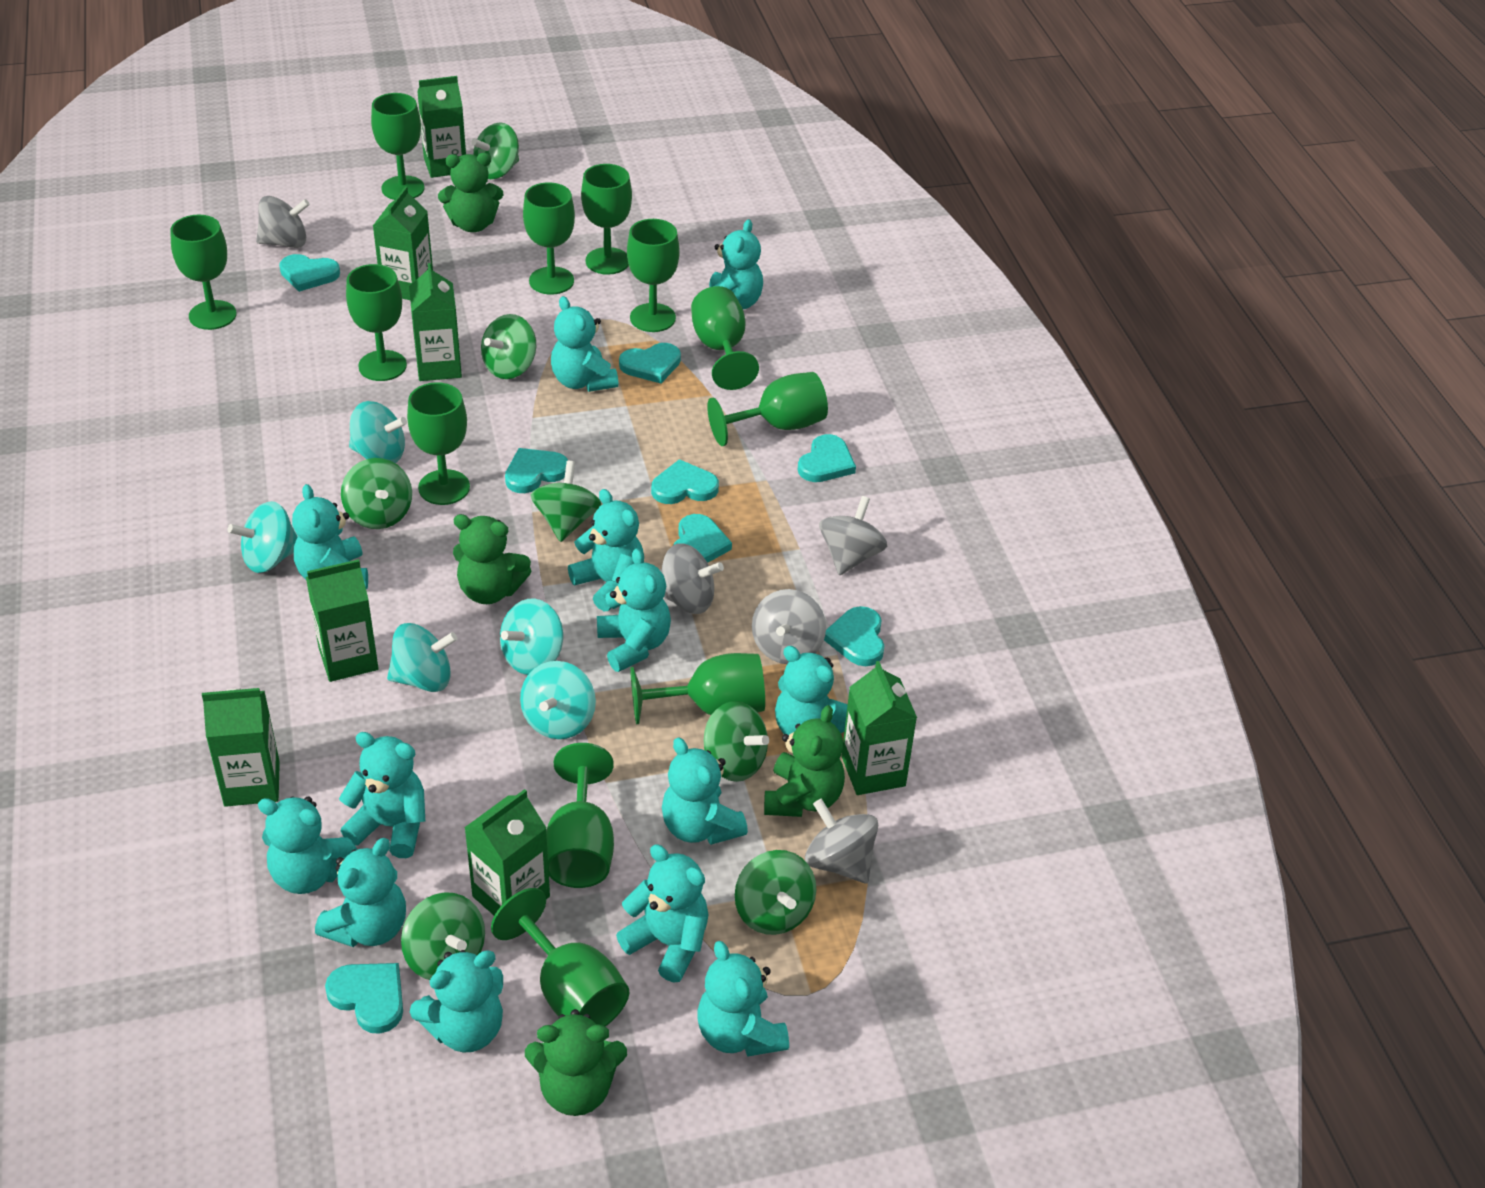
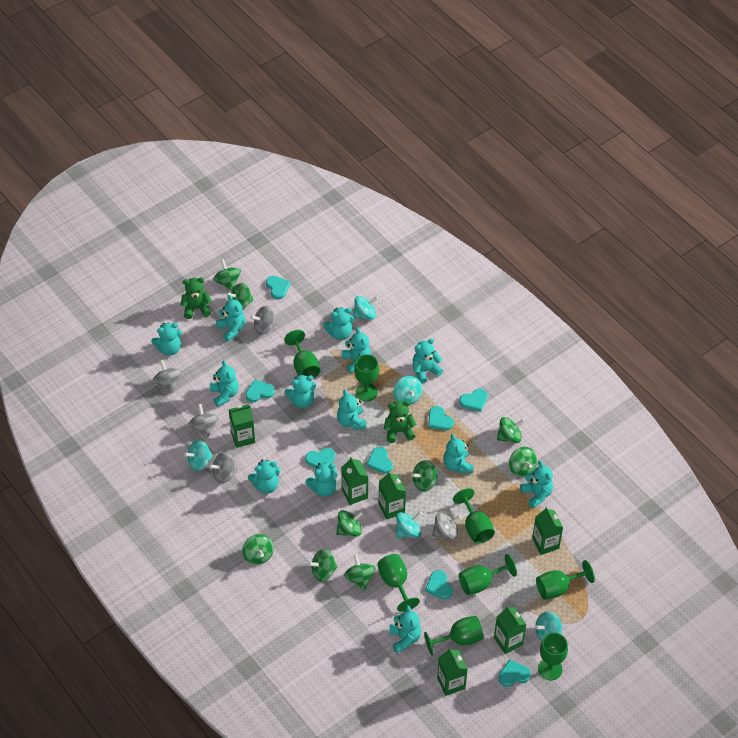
green carton: [202,688,280,807] [306,559,379,682] [373,186,433,300] [409,263,462,381] [417,76,466,178] [464,789,550,916] [842,661,917,795] = 7 -> [229,405,255,448] [341,457,368,505] [379,471,406,520] [437,648,468,696] [494,606,527,654] [532,507,563,555] = 6
green goblet: [170,215,236,330] [346,264,407,381] [371,93,425,200] [407,382,470,505] [491,888,629,1027] [523,183,575,295] [546,743,614,888] [581,164,632,275] [627,219,680,332] [630,653,765,724] [691,286,759,390] [707,372,828,446] = 12 -> [284,330,320,379] [354,354,379,402] [377,554,420,612] [424,616,484,655] [453,488,495,544] [459,554,517,595] [536,560,595,600] [538,633,568,680] = 8
green spinning top: [341,458,412,529] [401,892,485,980] [471,123,519,179] [481,314,536,379] [531,461,601,542] [704,701,769,782] [735,850,816,935] = 7 -> [213,259,241,291] [226,283,254,310] [242,534,274,565] [308,549,338,582] [336,510,364,537] [344,554,375,590] [411,460,438,492] [497,417,525,443] [509,447,537,477] = 9
green teddy bear: [438,153,503,232] [453,514,531,604] [525,1009,627,1116] [764,705,845,817] = 4 -> [180,278,212,319] [384,401,417,443] = 2

